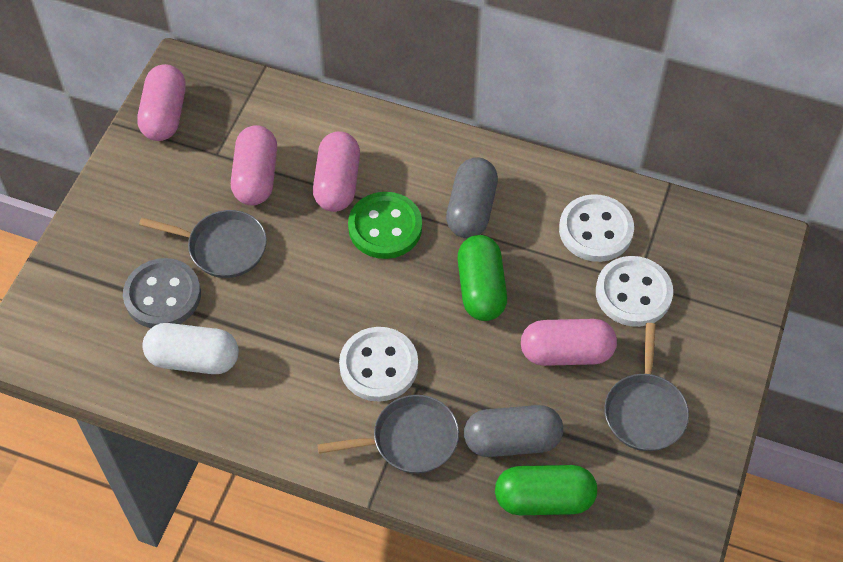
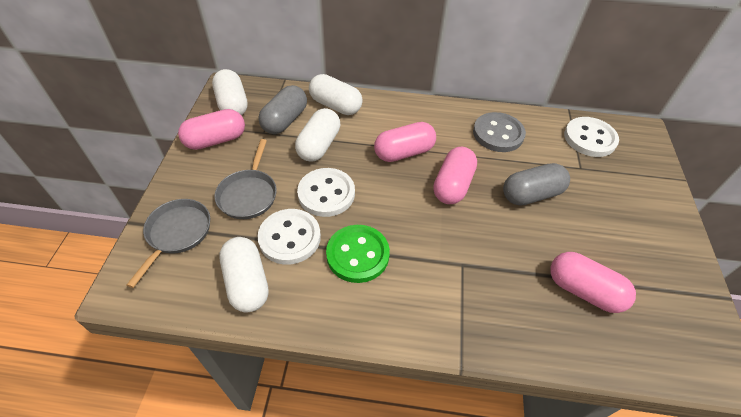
green capsule: [457,235,507,321] [495,465,597,515] = 2 -> none = 0
grey pan: [139,210,267,278] [317,395,459,474] [604,323,689,451] = 3 -> [127,199,210,288] [214,139,277,219] = 2
white capsule: [142,323,239,374] = 1 -> [212,69,248,116] [219,237,269,313] [295,108,340,162] [309,74,363,115] = 4

